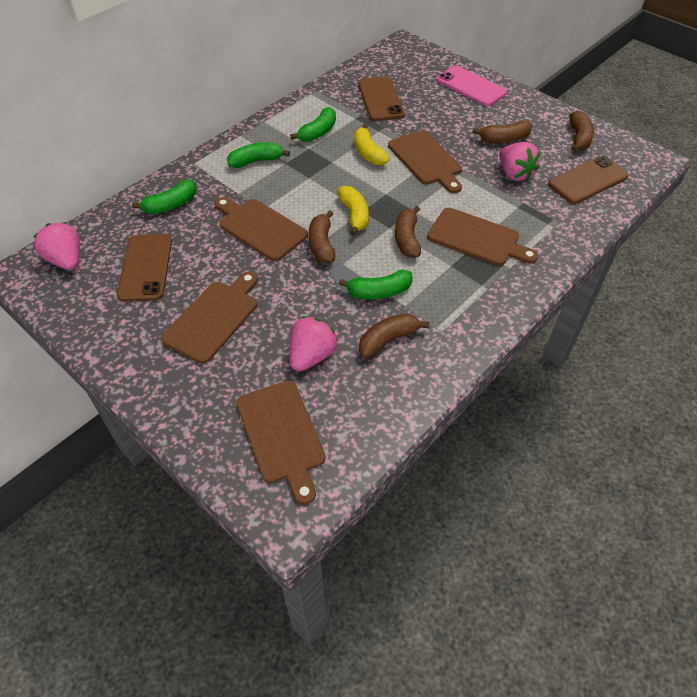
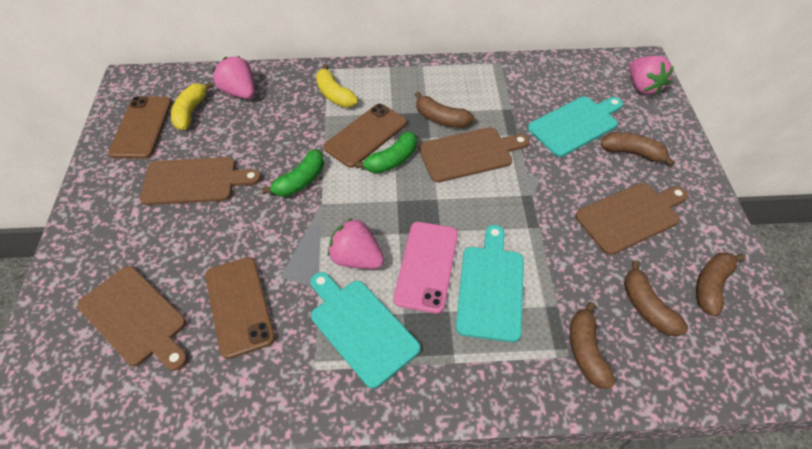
brown cutting board: [161,272,258,364] [215,197,308,261] [236,381,326,505] [388,130,462,193] [427,208,538,266] = 5 -> [77,266,188,371] [140,157,261,205] [419,127,529,183] [575,183,688,255] = 4
green banana: [132,180,196,214] [227,142,290,168] [290,107,336,142] [339,270,413,299] = 4 -> [262,149,324,197] [356,132,417,174] = 2
turquoise cutting board: none = 0 -> [310,272,420,389] [456,225,524,342] [528,97,623,157] = 3

